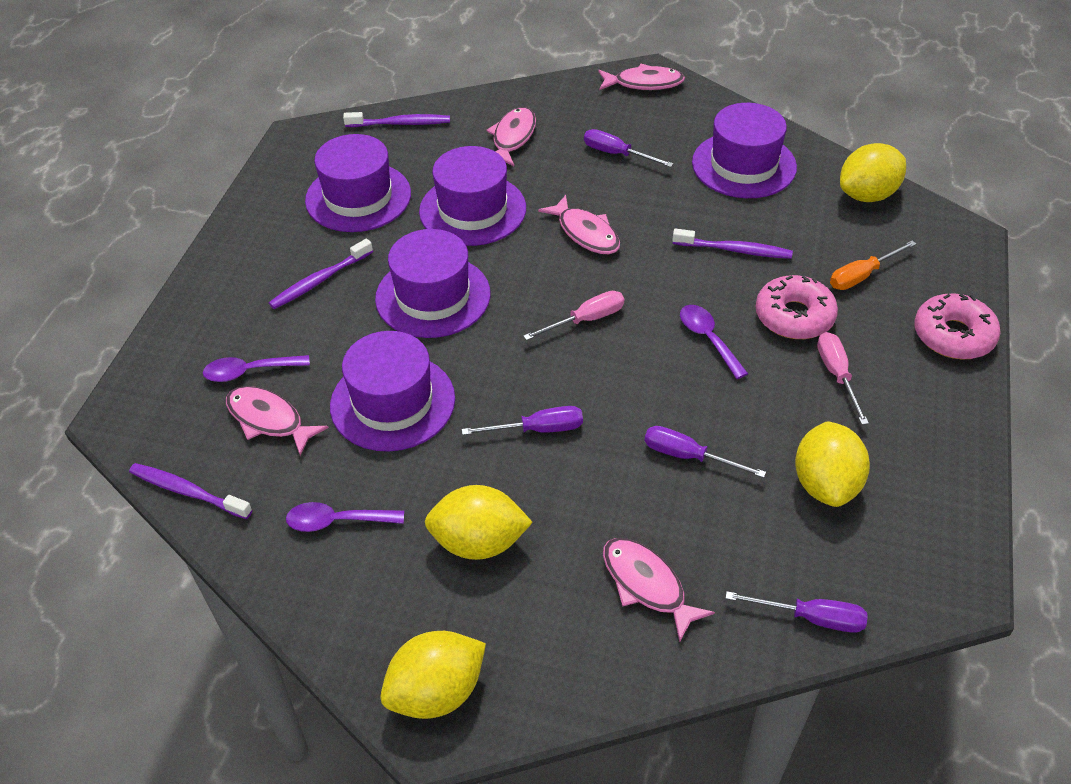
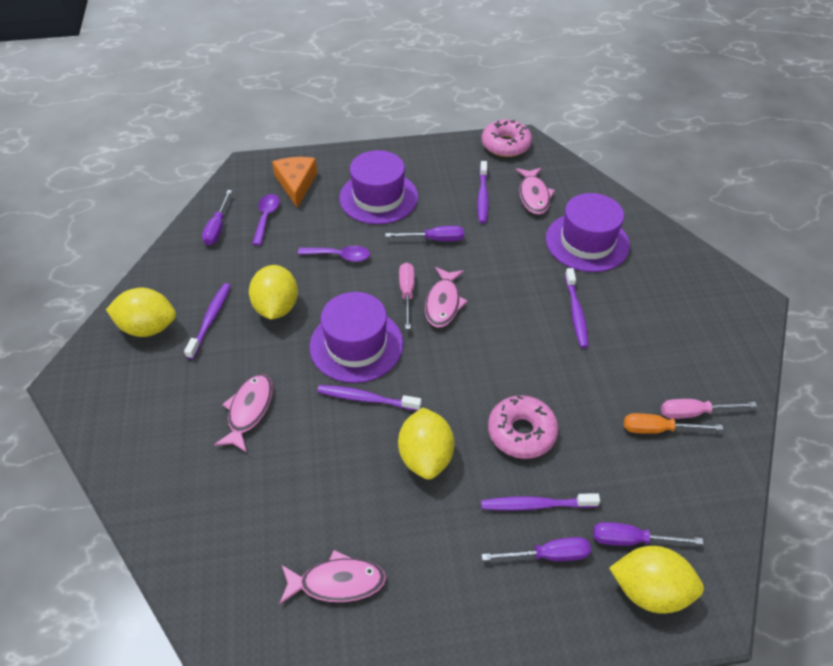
orange cheese: none = 0 -> [272,157,318,208] = 1
pink fish: [226,386,329,456] [486,107,536,166] [538,195,620,254] [598,64,685,90] [603,538,715,642] = 5 -> [214,374,273,453] [279,550,386,604] [425,267,468,328] [516,168,555,215] = 4
purple hat: [305,134,411,232] [330,331,455,452] [375,229,491,338] [419,146,526,246] [692,103,797,198] = 5 -> [309,292,403,383] [339,150,418,224] [546,193,630,272] = 3
purple spoon: [203,355,310,382] [286,502,404,532] [680,305,748,379] = 3 -> [252,194,280,245] [298,245,370,262] = 2
purple toothbrush: [129,463,252,519] [269,239,373,309] [343,112,450,127] [672,229,793,259] = 4 -> [184,283,231,359] [317,385,421,411] [477,161,489,224] [481,493,600,511] [565,268,589,348] = 5

